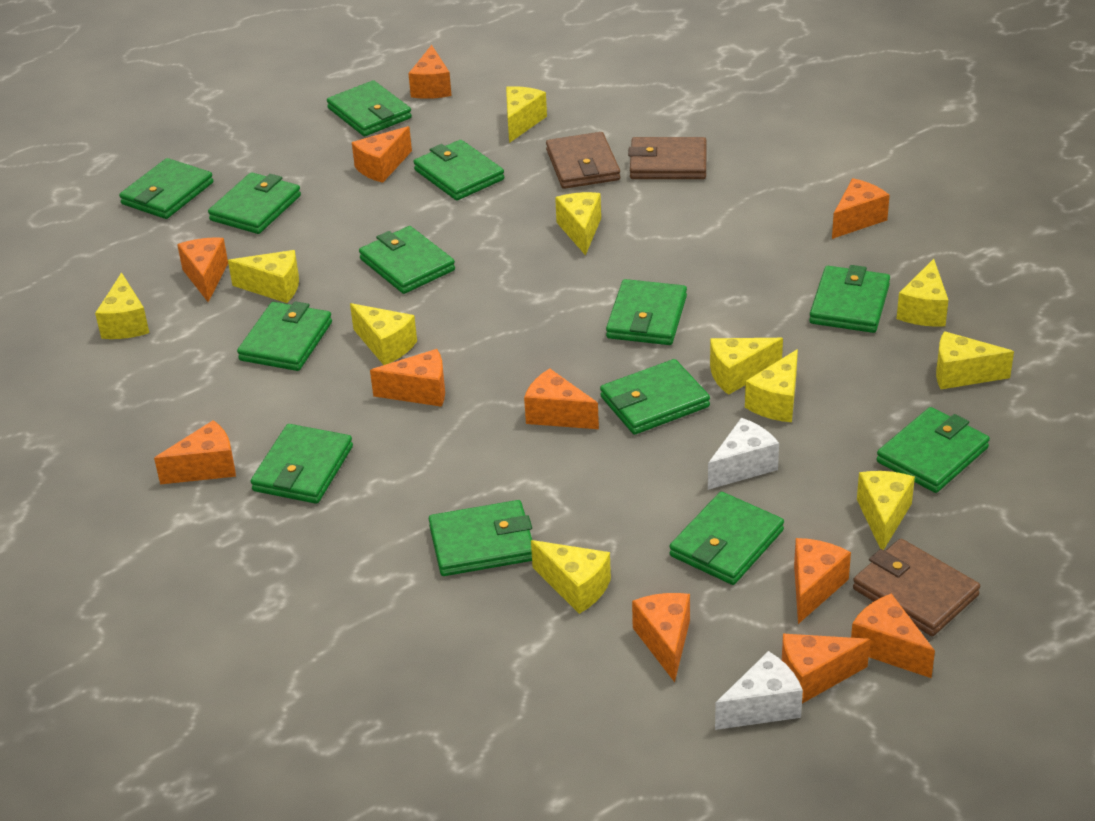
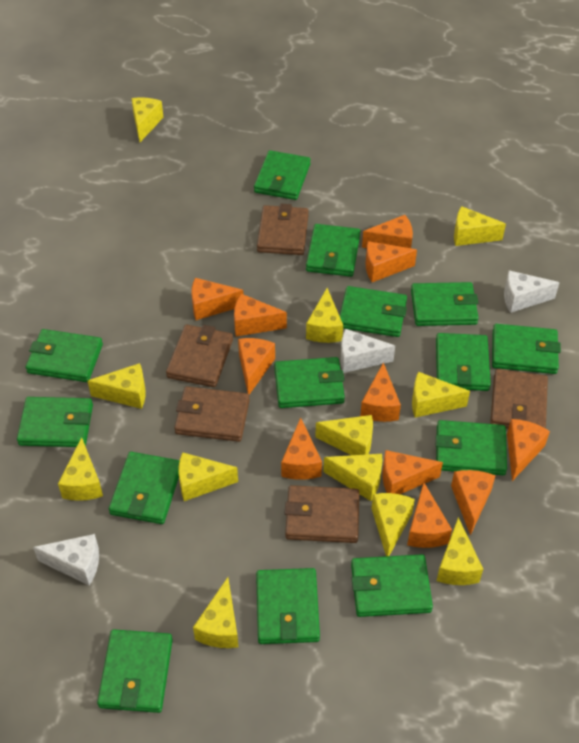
brown wallet: [546,132,620,189] [628,137,707,179] [853,539,980,636] = 3 -> [166,324,233,387] [174,386,250,442] [257,204,309,255] [285,485,359,543] [490,369,548,429] = 5
green wallet: [119,158,213,219] [208,172,301,234] [237,301,332,371] [251,424,353,504] [327,80,412,137] [359,226,455,294] [414,140,504,200] [429,500,532,576] [600,359,710,435] [606,279,687,345] [670,492,784,585] [809,265,890,333] [876,407,990,493] = 13 -> [17,397,93,447] [25,329,103,382] [97,629,173,713] [109,452,180,524] [254,150,311,200] [256,568,320,644] [274,357,345,408] [306,224,360,277] [340,286,407,337] [351,554,433,617] [411,282,478,326] [436,333,491,391] [436,420,507,475] [492,324,561,374] = 14
white cheese: [708,418,779,490] [715,651,803,730] = 2 -> [33,534,99,586] [340,329,395,373] [504,270,560,313] = 3
yellow cheese: [95,272,149,339] [228,250,299,303] [350,303,417,365] [506,86,547,143] [531,540,611,614] [555,192,601,256] [710,338,783,395] [745,349,798,422] [857,471,915,550] [897,259,948,327] [936,331,1014,389] = 11 -> [58,437,103,501] [88,363,146,409] [131,98,164,142] [178,452,238,501] [193,577,238,648] [306,288,343,343] [315,415,373,455] [323,454,382,501] [371,493,415,556] [412,372,470,418] [437,517,483,585] [454,206,506,246] = 12

